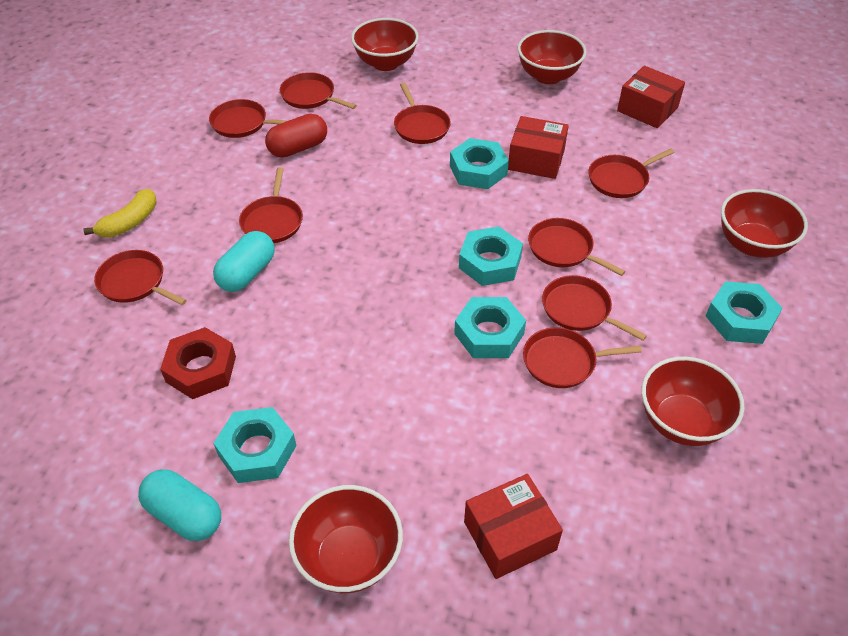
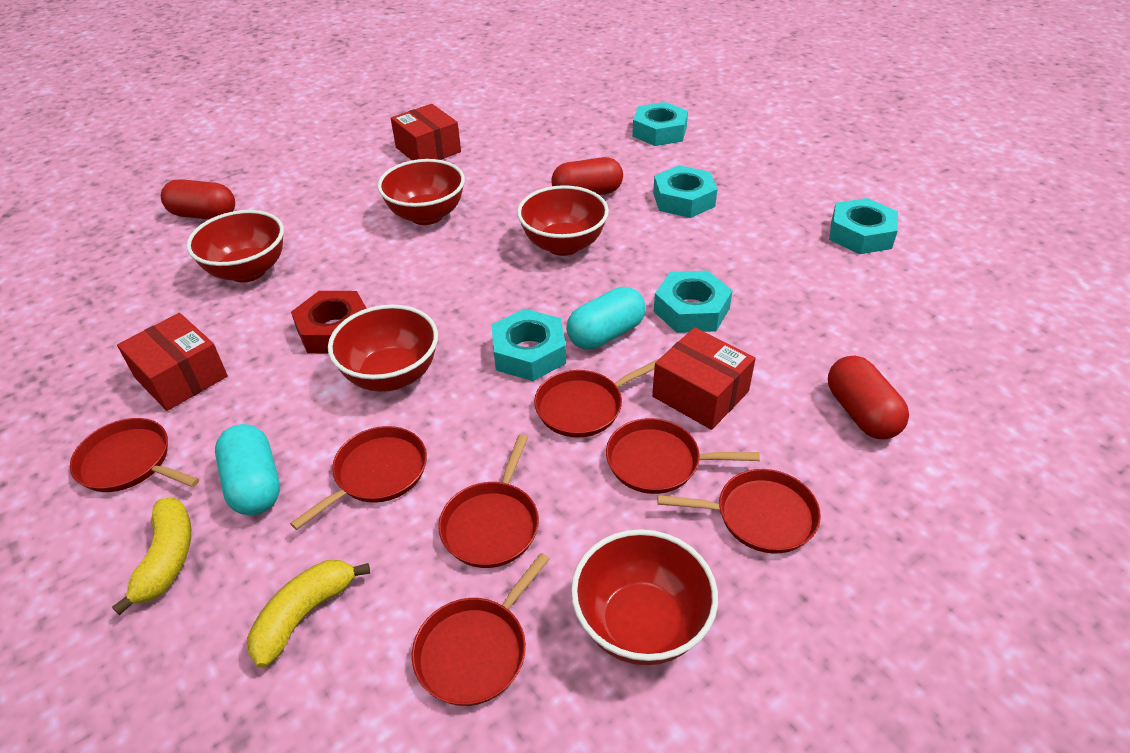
red capsule: [265,114,327,158] = 1 -> [161,179,235,219] [551,157,623,195] [828,356,909,439] = 3
red pan: [94,250,187,305] [209,99,286,138] [239,167,303,243] [280,72,357,109] [394,83,451,144] [523,327,642,388] [528,218,625,276] [542,275,647,341] [588,149,675,198] = 9 -> [70,418,199,492] [290,426,427,530] [412,553,550,706] [438,434,539,568] [534,359,658,438] [606,418,760,494] [657,469,821,553] = 7
yellow banana: [83,189,157,238] = 1 -> [112,498,191,615] [247,560,370,668] = 2

